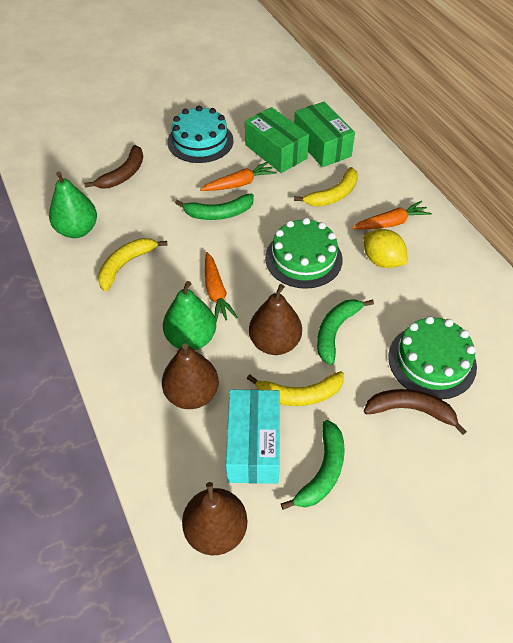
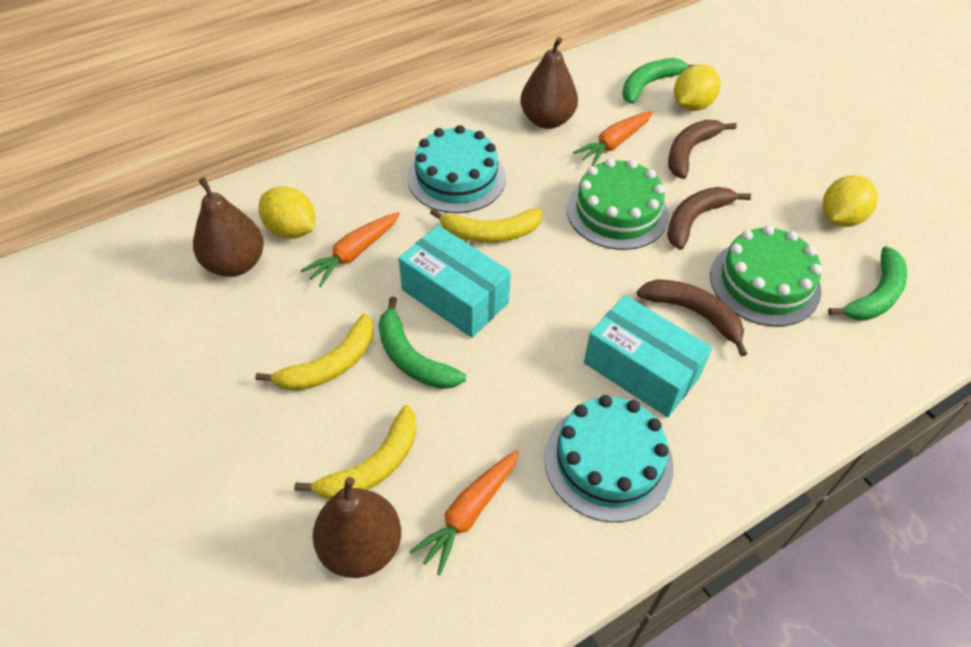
brown banana: [84,145,143,188] [364,389,467,435] = 2 -> [637,279,747,356] [667,187,751,250] [668,120,737,179] = 3
green box: [245,107,309,173] [294,102,355,167] = 2 -> none = 0
green pear: [49,171,97,238] [163,281,216,350] = 2 -> none = 0
turquoise box: [226,389,280,484] = 1 -> [398,225,511,338] [584,295,712,417] = 2
turquoise cake: [168,106,233,163] = 1 -> [407,125,506,213] [544,395,673,522] = 2
yellow lemon: [364,229,408,268] = 1 -> [259,186,315,239] [674,65,721,111] [822,175,878,227] = 3

